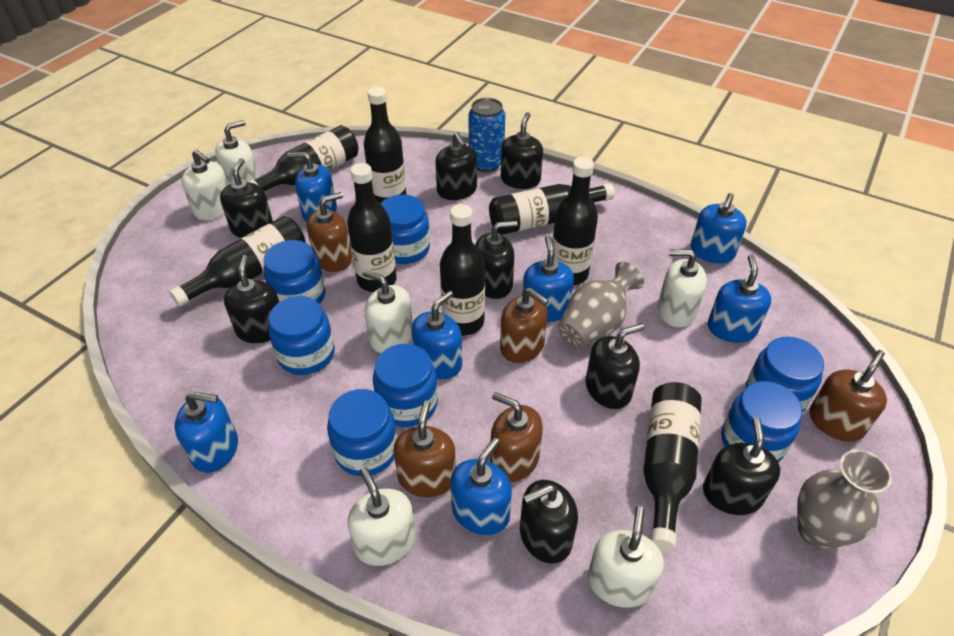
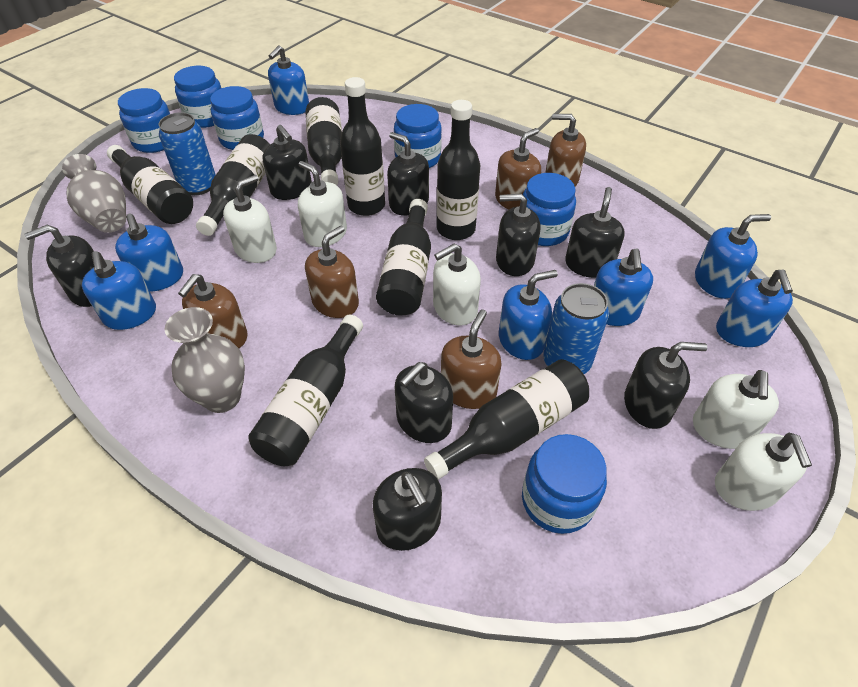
blue can: [469,98,505,172] = 1 -> [159,112,216,195] [543,283,609,374] = 2
blue jar: [264,240,325,304] [268,296,335,375] [327,389,398,476] [373,344,438,427] [381,194,430,264] [721,381,803,462] [745,337,824,413] = 7 -> [118,88,170,153] [174,66,221,128] [210,86,264,150] [394,104,442,168] [522,173,576,246] [522,434,607,534] = 6
white soap dispenser: [182,150,228,220] [215,120,259,185] [347,467,416,566] [363,270,413,353] [588,506,664,608] [658,249,707,327] = 6 -> [223,175,277,263] [298,161,347,247] [433,243,481,326] [693,370,779,449] [715,433,812,511] = 5

